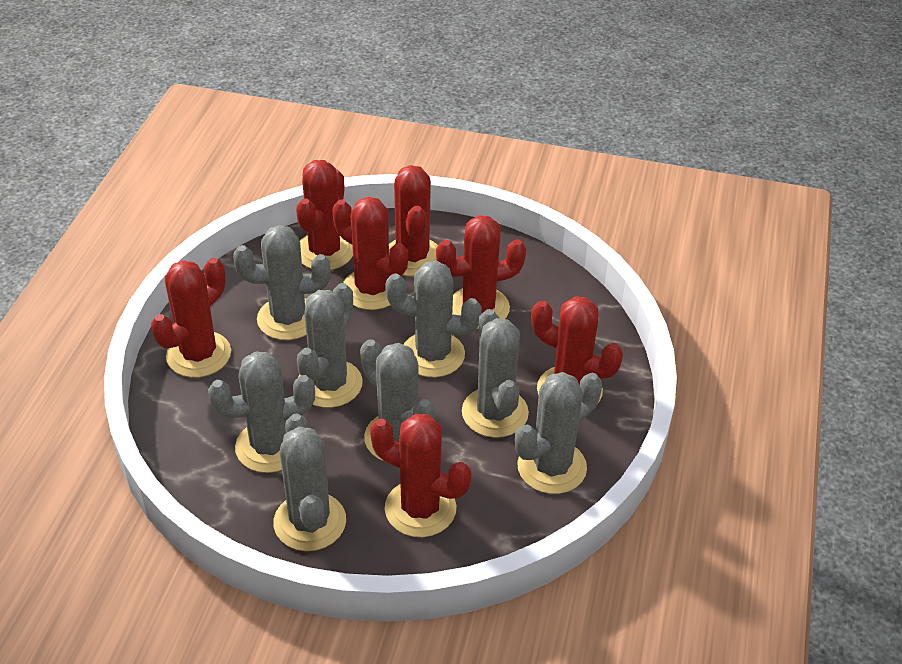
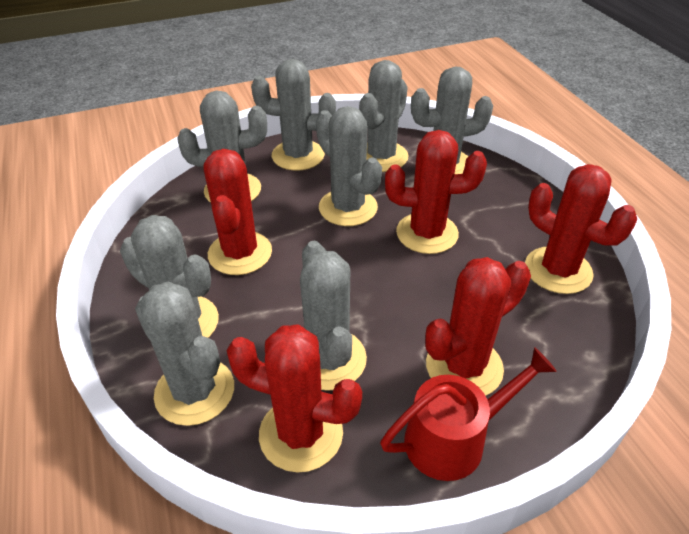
red cactus: [151,258,231,378] [296,160,353,270] [332,197,408,310] [370,414,472,537] [389,165,438,276] [436,215,526,329] [531,296,623,404] = 7 -> [204,149,272,275] [226,325,362,473] [385,130,487,254] [425,257,531,396] [525,164,637,294] = 5
red watering can: none = 0 -> [380,347,557,481] = 1

